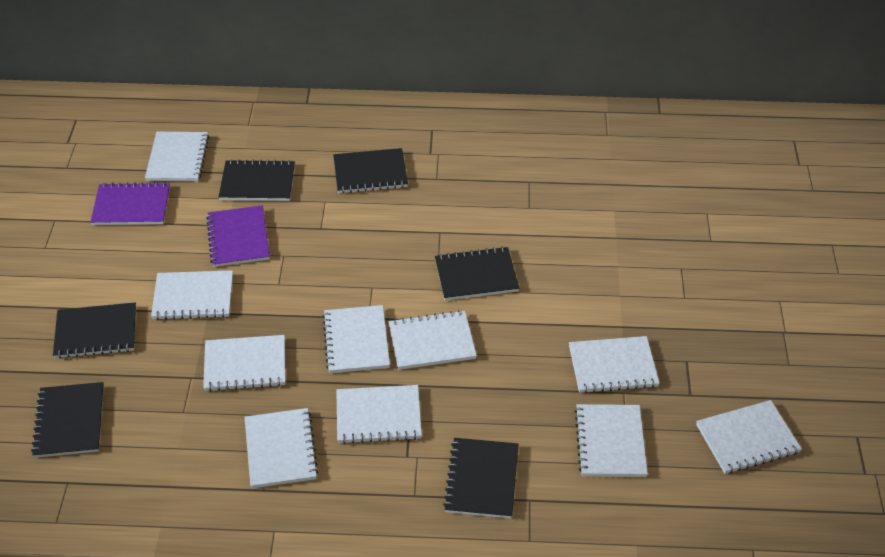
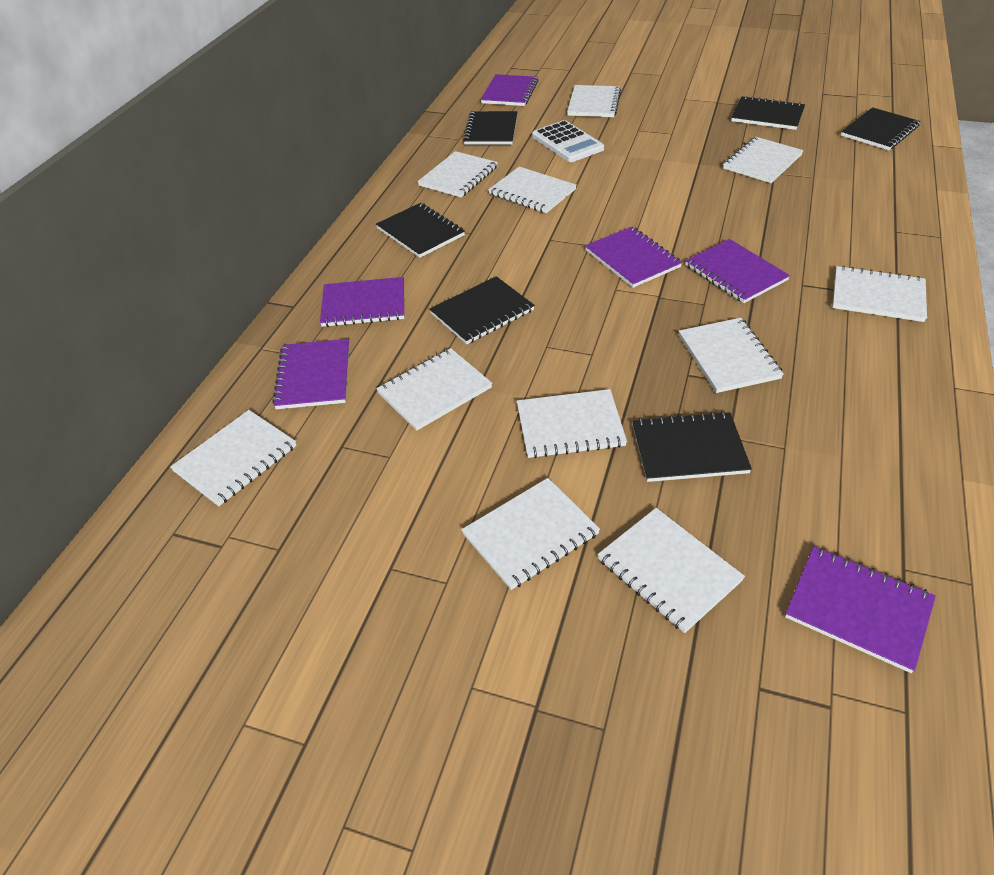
purple notebook: [90,182,170,225] [206,205,270,267] = 2 -> [272,339,350,409] [320,277,404,327] [481,74,539,106] [585,227,682,288] [685,239,790,303] [785,546,936,673] = 6
white calculator: none = 0 -> [532,120,604,162] = 1
white notebook: [145,132,209,181] [151,270,233,320] [203,335,285,392] [245,408,319,488] [322,305,390,373] [336,385,422,444] [388,310,477,370] [569,336,660,393] [575,404,648,477] [696,400,802,474] = 10 -> [170,410,297,506] [376,348,492,431] [417,151,498,198] [461,478,600,590] [488,167,577,213] [517,389,627,458] [567,85,621,117] [597,508,745,633] [679,318,784,393] [723,137,804,183] [832,266,927,322] = 11

